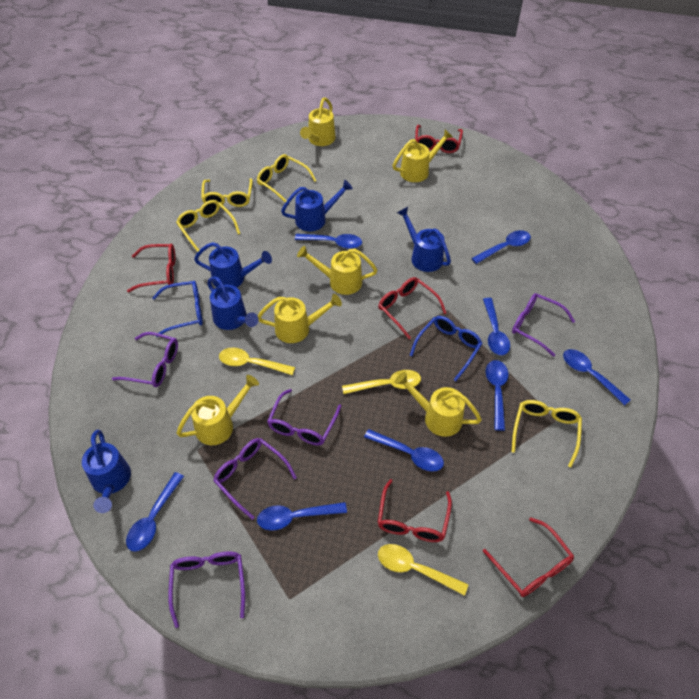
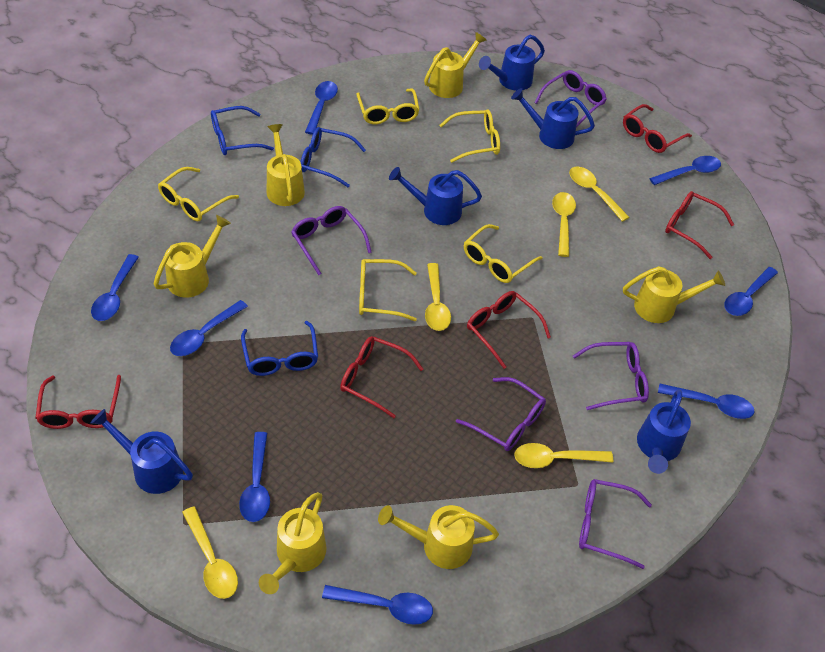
blue glasses: [152,281,203,337] [410,316,483,381] = 2 -> [211,106,274,155] [241,321,318,376] [300,127,366,188] = 3
yellow glasses: [176,200,240,252] [201,179,253,207] [257,154,316,203] [512,400,582,467] = 4 -> [158,167,239,222] [356,89,419,124] [359,259,417,321] [439,110,500,163] [464,224,542,283] = 5
yellow spoon: [219,348,295,375] [342,370,421,394] [378,544,468,596] = 3 -> [182,506,238,599] [425,263,451,331] [514,443,613,468] [552,192,576,257] [569,167,630,222] = 5

